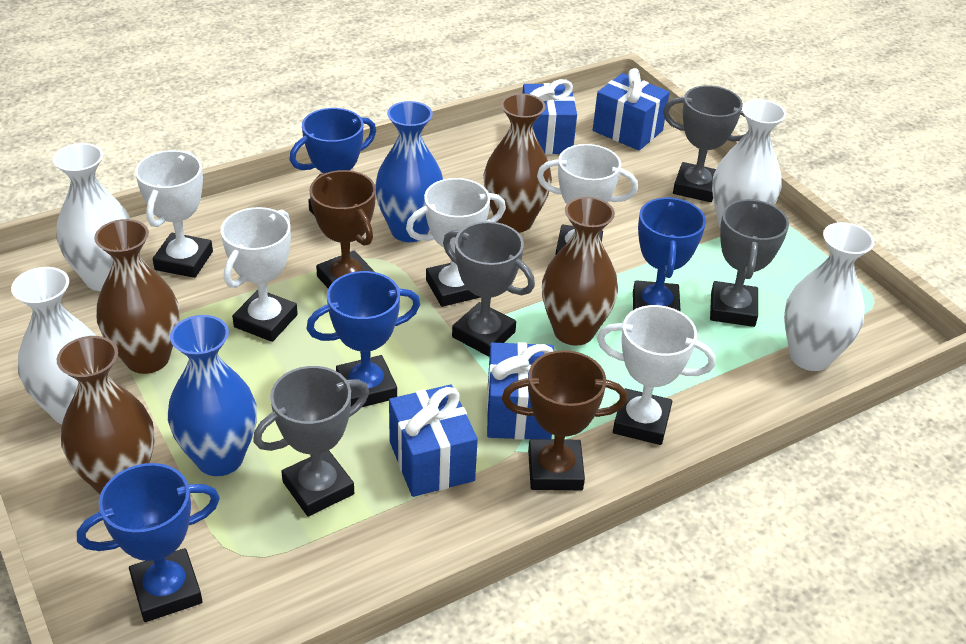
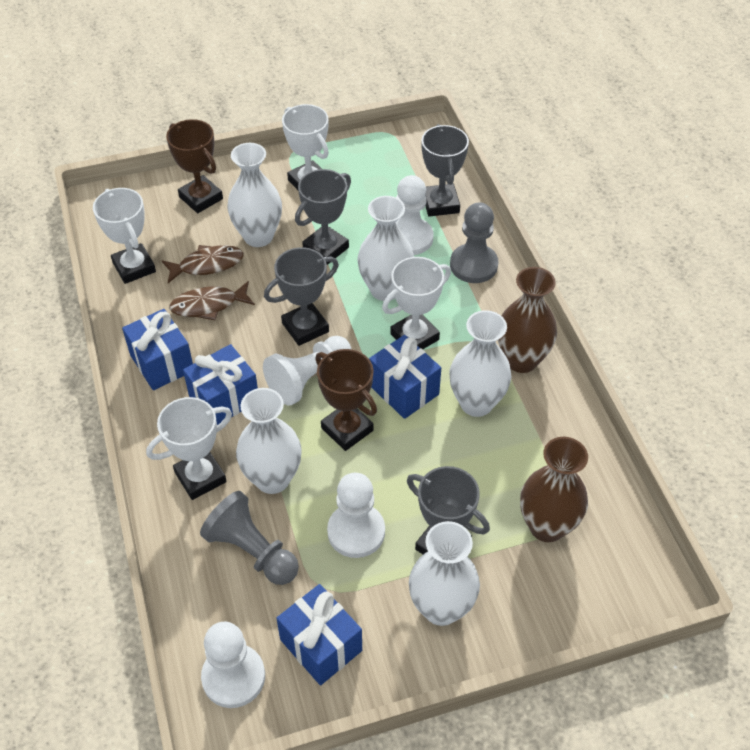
blue trophy: [77,463,220,622] [290,108,376,216] [306,271,420,408] [633,197,706,312] = 4 -> none = 0
blue vase: [168,315,257,476] [375,101,443,242] = 2 -> none = 0
brown fish: none = 0 -> [162,245,244,283] [169,281,255,320] = 2
brown vase: [57,336,155,494] [94,219,180,374] [483,93,552,233] [542,197,618,346] = 4 -> [498,267,557,373] [520,437,588,542] = 2
grey pawn: none = 0 -> [200,491,299,585] [450,202,498,283] = 2
white pawn: none = 0 -> [201,622,265,708] [263,336,351,406] [327,473,385,558] [396,175,433,255] = 4
white trophy: [135,150,213,278] [220,207,298,342] [406,178,506,307] [537,144,638,256] [597,305,716,445] = 5 -> [93,188,156,284] [146,397,232,500] [282,104,329,190] [382,257,451,349] = 4
white vase: [11,267,96,424] [53,143,130,291] [712,99,787,227] [784,222,875,371] = 4 -> [227,143,282,247] [236,388,302,494] [358,196,414,301] [409,521,480,626] [449,310,511,417] = 5

